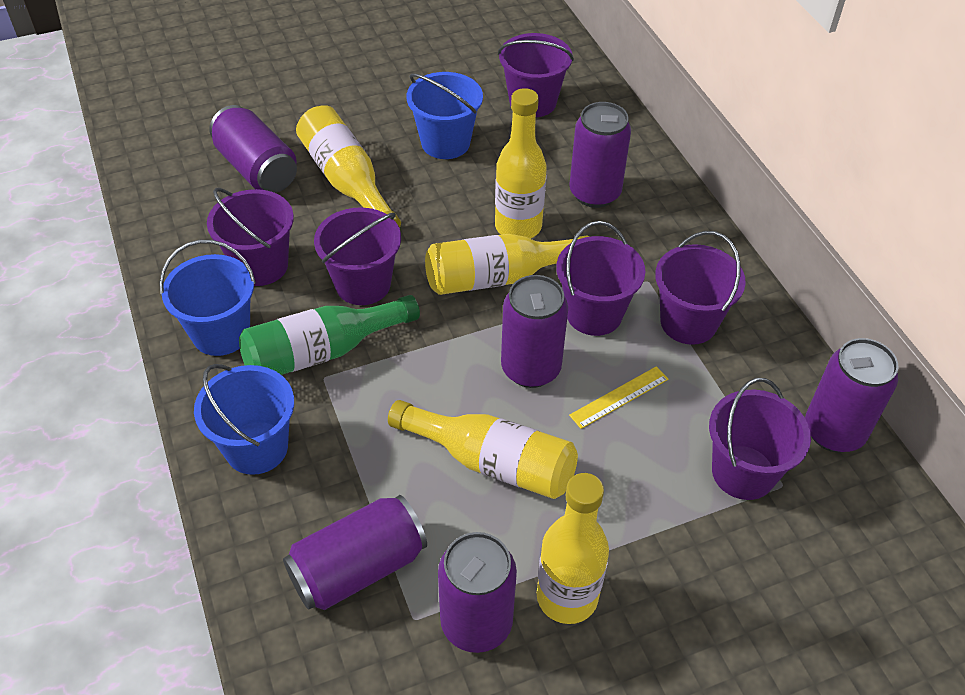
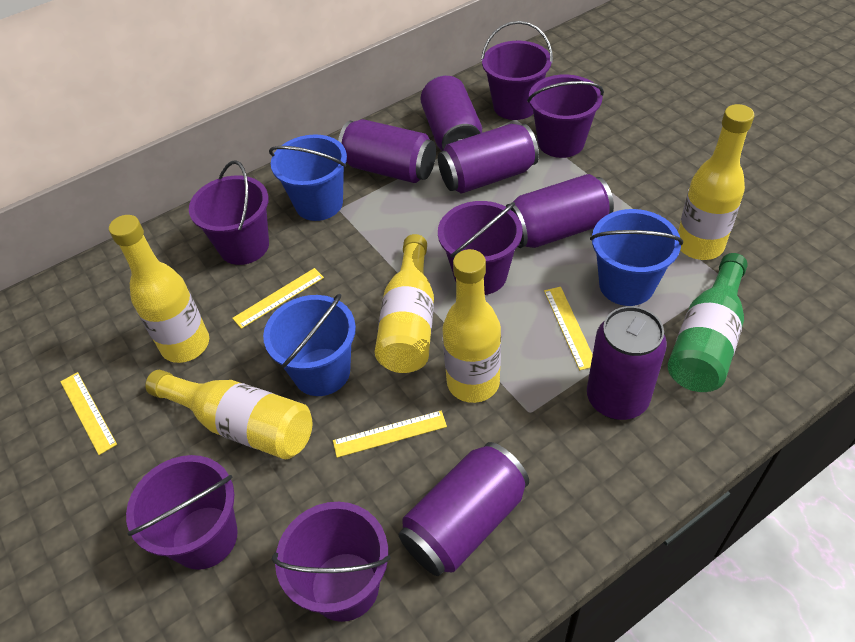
yellow ruler: [569,366,668,429] = 1 -> [60,372,117,455] [232,268,324,329] [333,411,447,458] [544,287,593,370] = 4

